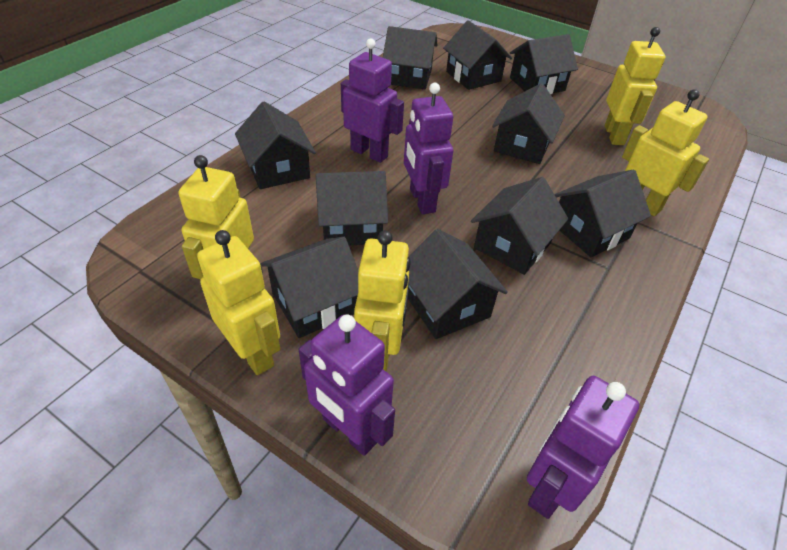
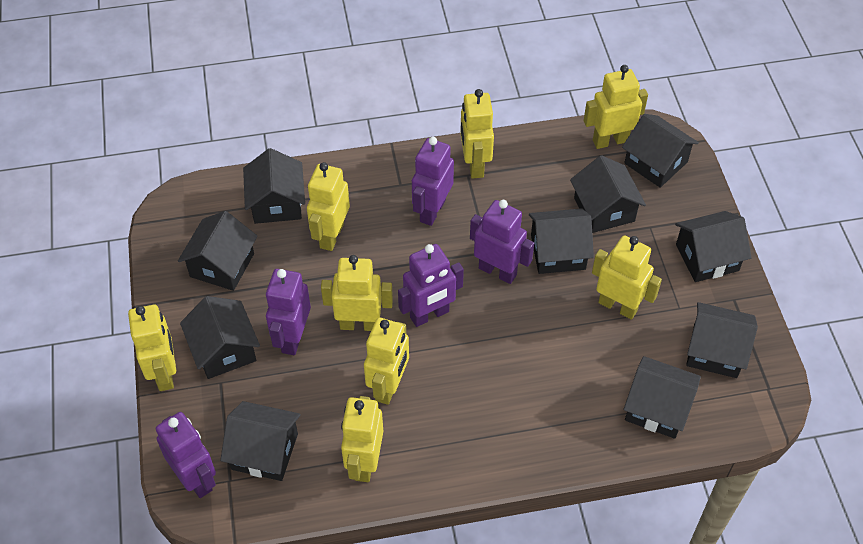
purple robot: [299,314,395,456] [341,38,404,163] [404,83,453,214] [527,376,639,519] = 4 -> [156,412,216,498] [266,269,311,355] [398,244,464,327] [412,137,454,226] [470,200,534,284] = 5
yellow robot: [178,155,254,279] [197,230,280,375] [354,230,410,372] [605,27,665,145] [622,89,709,216] = 5 -> [128,305,176,391] [307,162,350,251] [321,255,393,331] [341,396,383,482] [364,318,409,405] [460,89,494,179] [584,65,648,149] [592,235,662,320] = 8

